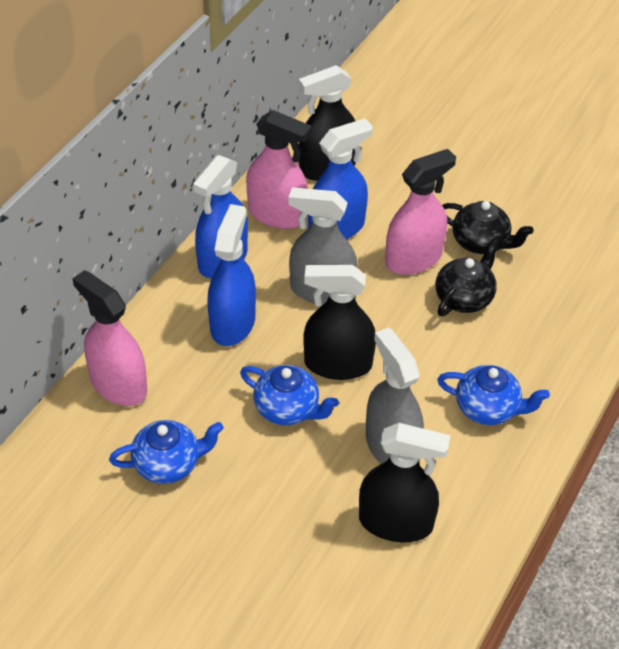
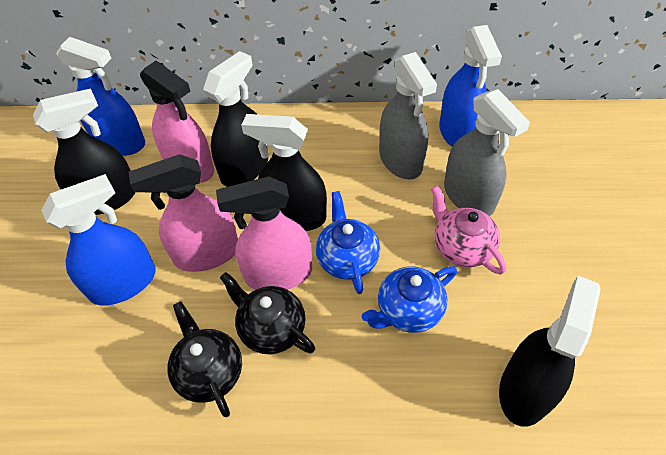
black spray bottle: [299,65,356,181] [303,265,376,380] [359,423,450,542] = 3 -> [33,88,136,215] [203,51,268,187] [241,114,327,231] [499,276,601,427] = 4
blue teapot: [109,420,224,484] [240,365,339,425] [437,365,550,425] = 3 -> [316,191,380,294] [362,266,457,333] = 2
pink teapot: none = 0 -> [431,185,506,274] = 1

